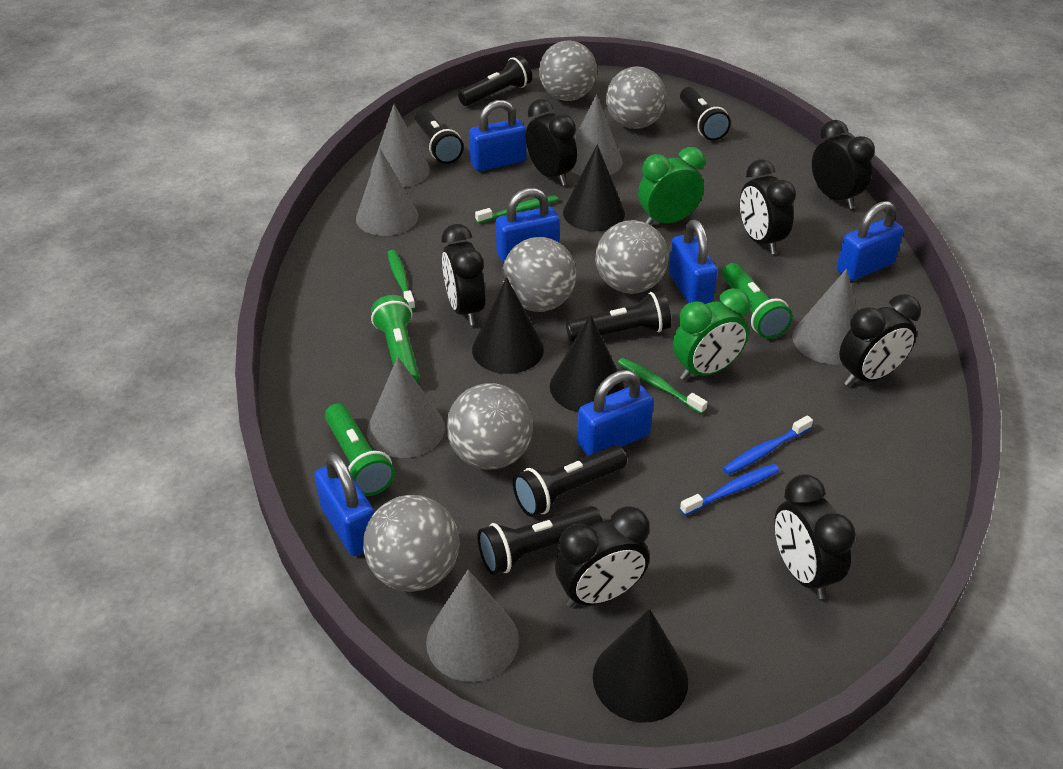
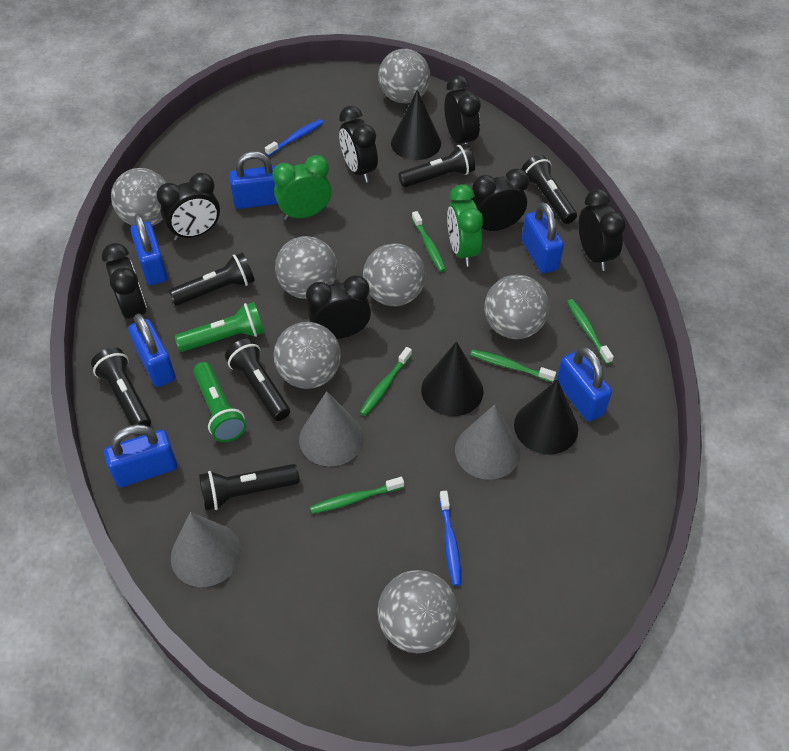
black cone: [472,277,544,374] [550,314,624,412] [563,144,625,231] [593,609,688,723] = 4 -> [391,90,441,160] [421,341,484,416] [514,379,578,454] = 3
green flashlight: [325,403,395,496] [371,295,420,383] [722,263,793,339] = 3 -> [175,302,265,352] [193,362,246,442] = 2
green toothbrush: [388,250,416,310] [475,196,558,224] [618,358,708,414] = 3 -> [310,477,404,514] [359,347,412,416] [412,211,446,272] [470,349,556,382] [567,299,614,364] = 5
grey ball: [363,495,460,592] [447,383,533,469] [502,237,576,312] [539,40,597,101] [595,220,669,294] [606,66,666,129] = 6 -> [111,168,167,226] [274,322,341,389] [275,236,338,299] [363,243,426,306] [377,570,458,653] [378,49,430,103] [484,275,549,339] = 7
grey cone: [356,148,418,236] [367,357,445,458] [371,104,430,187] [426,570,519,682] [571,94,623,176] [792,269,857,365] = 6 -> [171,512,241,587] [299,391,364,466] [455,404,520,480] = 3

